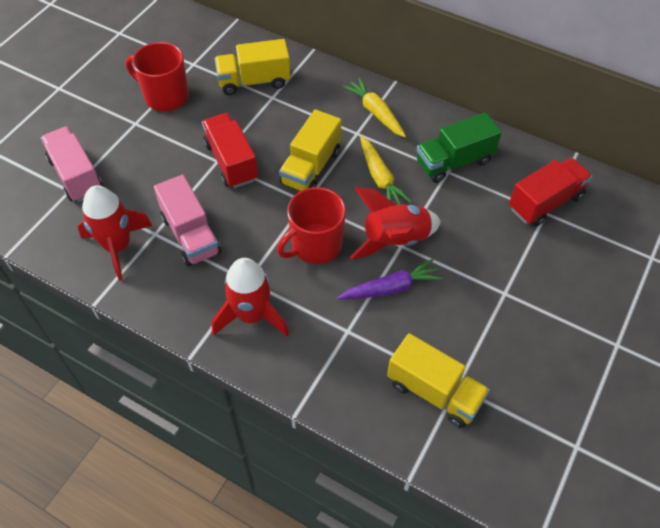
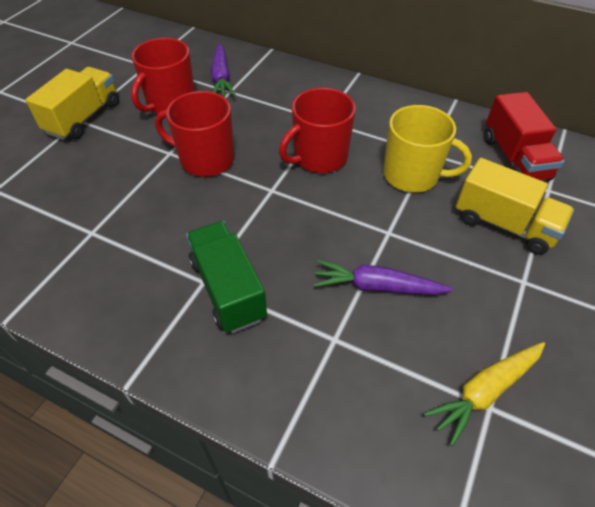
pink truck: [41,126,103,202] [154,175,221,266] = 2 -> none = 0
purple carrot: [337,259,443,300] = 1 -> [211,43,235,97] [314,260,453,295] = 2
red mug: [126,42,189,111] [277,187,346,264] = 2 -> [131,38,195,114] [155,91,234,177] [279,88,356,173] = 3
red rocket: [78,185,152,281] [212,258,289,336] [350,187,441,259] = 3 -> none = 0
red truck: [202,113,258,188] [509,158,592,227] = 2 -> [485,92,564,181] = 1
yellow carrot: [343,78,406,137] [360,136,411,205] = 2 -> [424,342,545,446] = 1
yellow mug: none = 0 -> [383,105,472,192] = 1
yellow truck: [215,39,290,95] [279,110,341,191] [387,333,490,428] = 3 -> [25,67,119,140] [456,158,574,255] = 2

